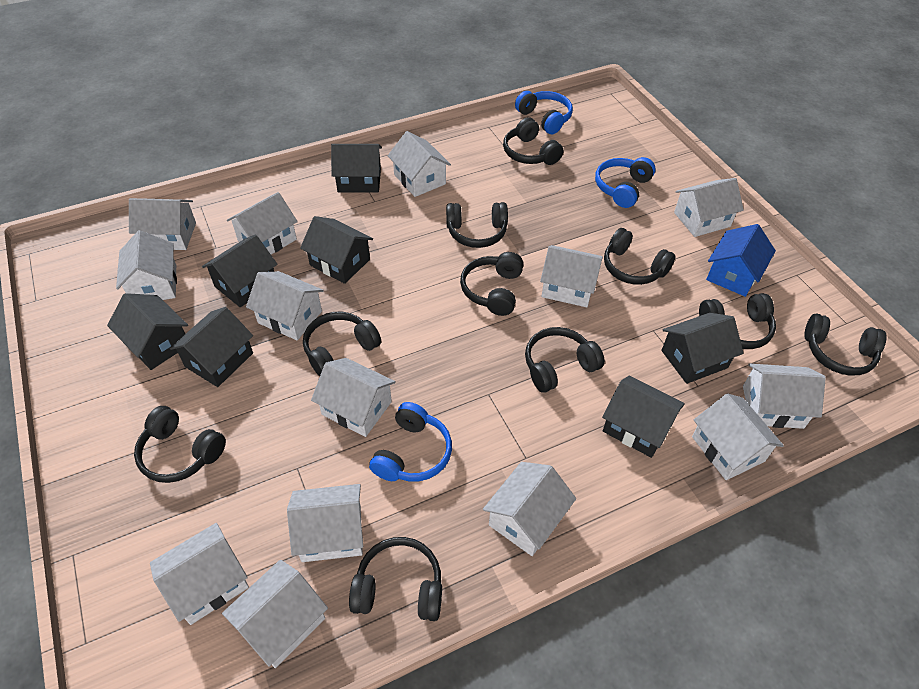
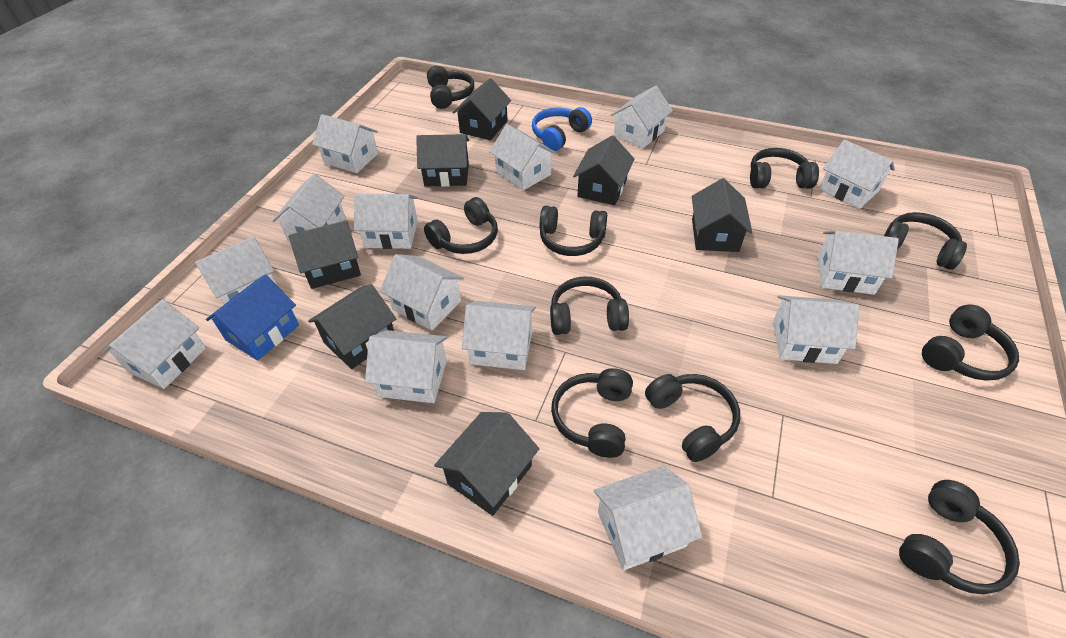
blue headphones: [369,402,452,481] [515,91,573,134] [595,157,656,208] = 3 -> [532,107,592,151] = 1

